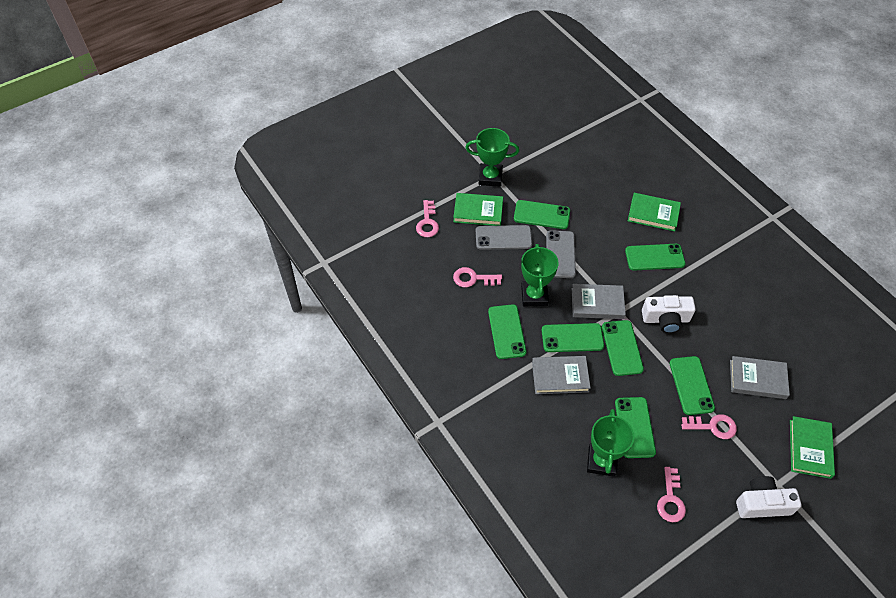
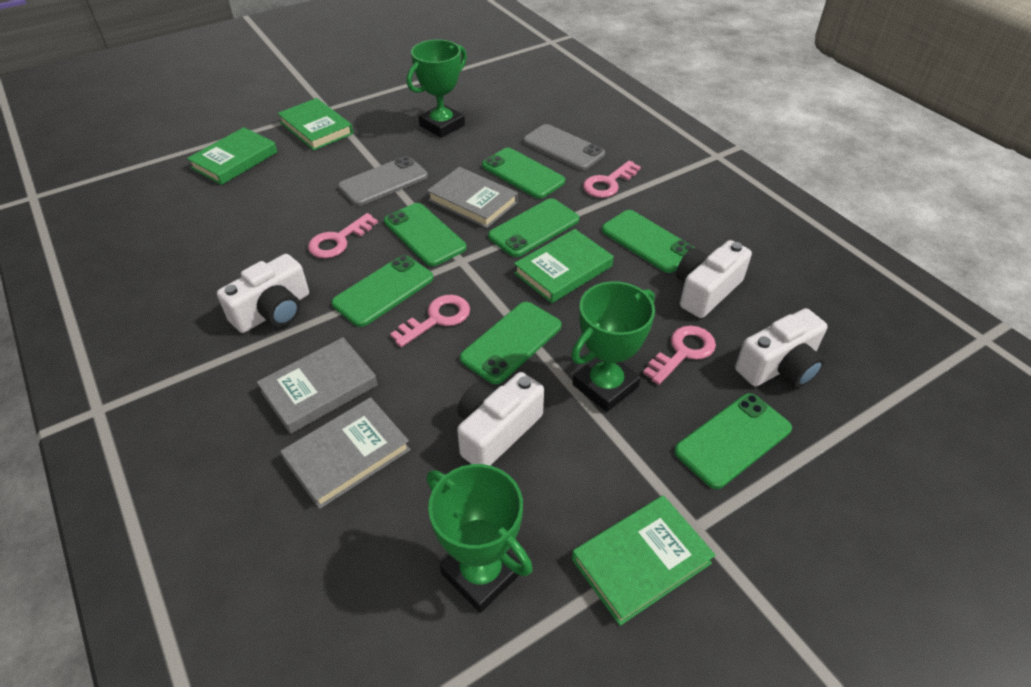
green book: [453,193,503,226] [628,193,681,231] [790,416,835,479] = 3 -> [187,127,277,185] [278,98,353,151] [514,229,614,303] [572,495,716,626] = 4
white camera: [642,295,696,333] [736,476,802,518] = 2 -> [217,254,309,333] [457,372,544,466] [676,240,752,318] [735,308,827,387] = 4

